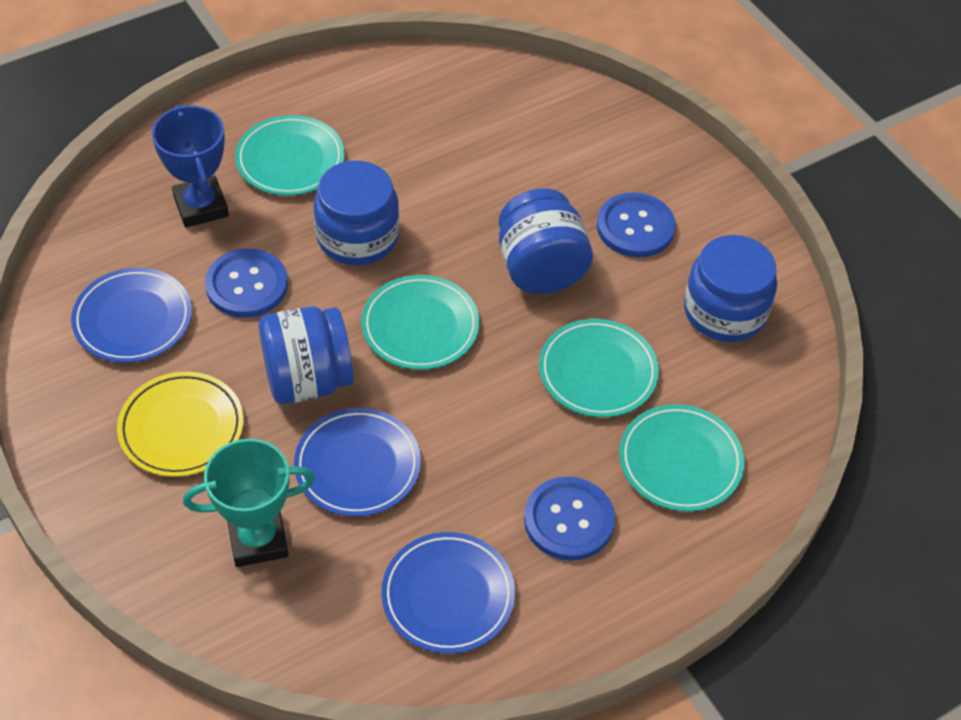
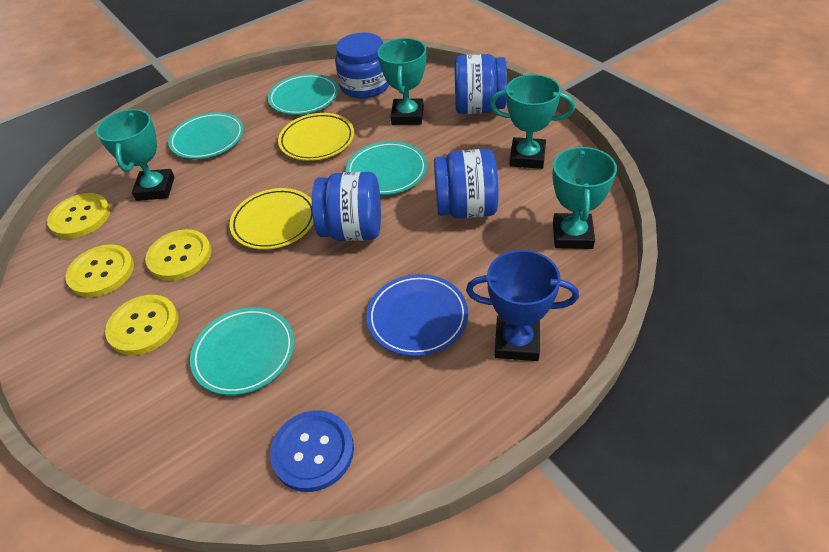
blue button: [205,248,288,318] [524,477,615,561] [597,193,676,257] = 3 -> [270,410,354,492] = 1
blue plate: [71,268,192,363] [294,408,421,516] [381,532,515,653] = 3 -> [367,274,468,356] = 1
turquoise trophy: [183,439,315,567] = 1 -> [96,109,175,201] [378,38,426,125] [490,74,575,169] [552,146,617,249] = 4
yellow button: none = 0 -> [47,193,111,238] [65,244,134,297] [105,295,179,355] [145,229,211,281] = 4
yellow plate: [117,372,244,477] = 1 -> [229,188,314,250] [278,113,354,161] = 2

